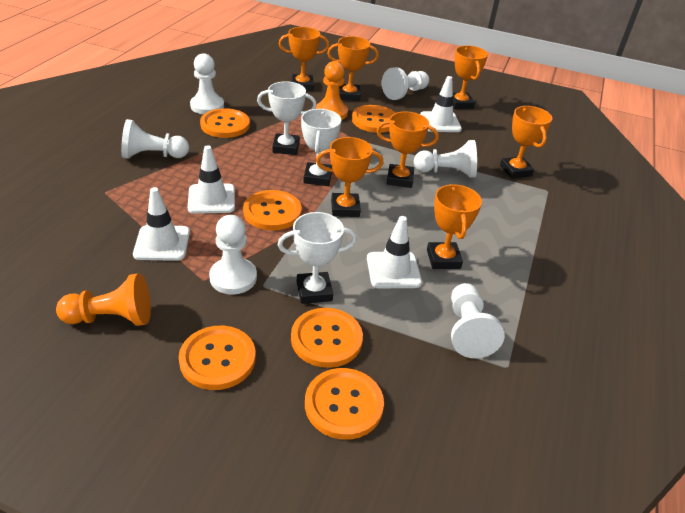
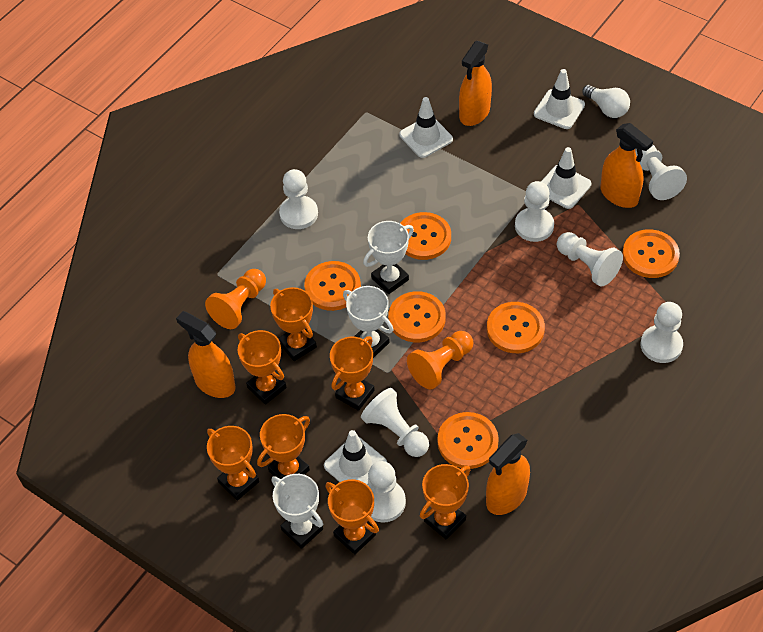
orange spray bottle: none = 0 -> [176,311,236,398] [459,41,492,126] [486,433,530,515] [600,123,653,208] = 4
white light bulb: none = 0 -> [582,85,630,118] = 1
white pawn: [121,119,189,159] [190,53,224,114] [209,215,257,294] [382,67,429,100] [414,140,477,178] [451,283,505,358] = 6 -> [279,169,318,229] [361,388,429,457] [368,461,406,523] [515,181,554,242] [557,232,623,286] [635,145,687,200] [640,302,683,363] = 7

